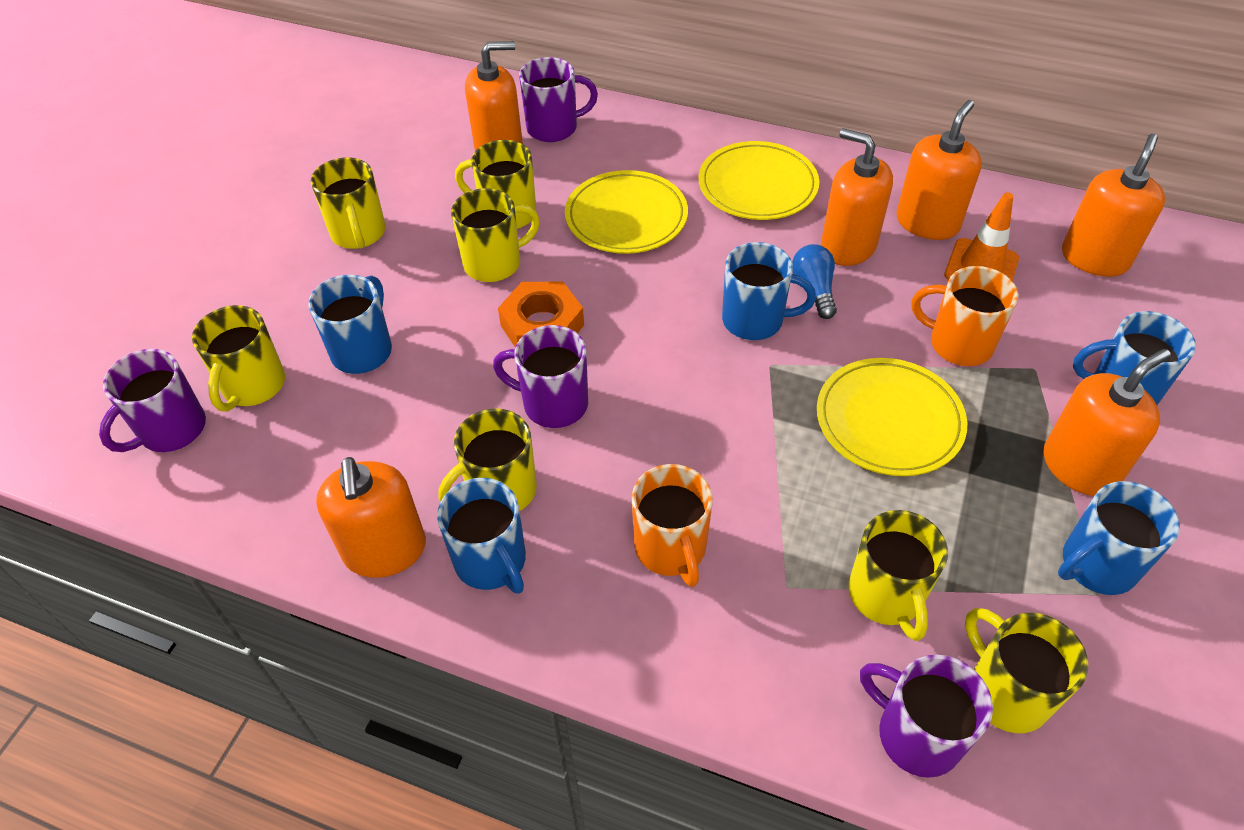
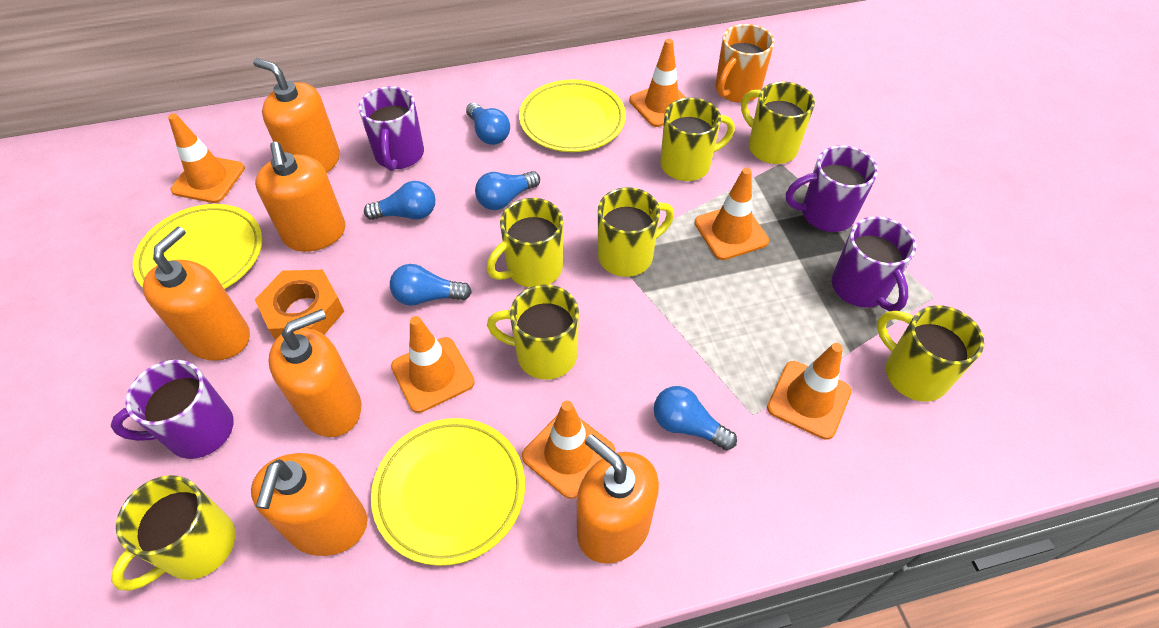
blue light bulb: [792,244,837,319] = 1 -> [364,181,435,220] [390,264,472,306] [466,103,510,145] [475,171,540,210] [654,386,737,450] = 5
blue mug: [308,275,392,374] [437,478,526,594] [722,242,816,340] [1058,481,1180,595] [1073,311,1196,405] = 5 -> none = 0
orange mug: [632,464,713,587] [911,266,1019,366] = 2 -> [715,24,775,103] = 1
orange traffic cone: [944,192,1019,281] = 1 -> [168,114,245,203] [391,316,475,413] [522,401,615,499] [629,39,686,127] [695,168,769,260] [767,343,852,440] = 6

